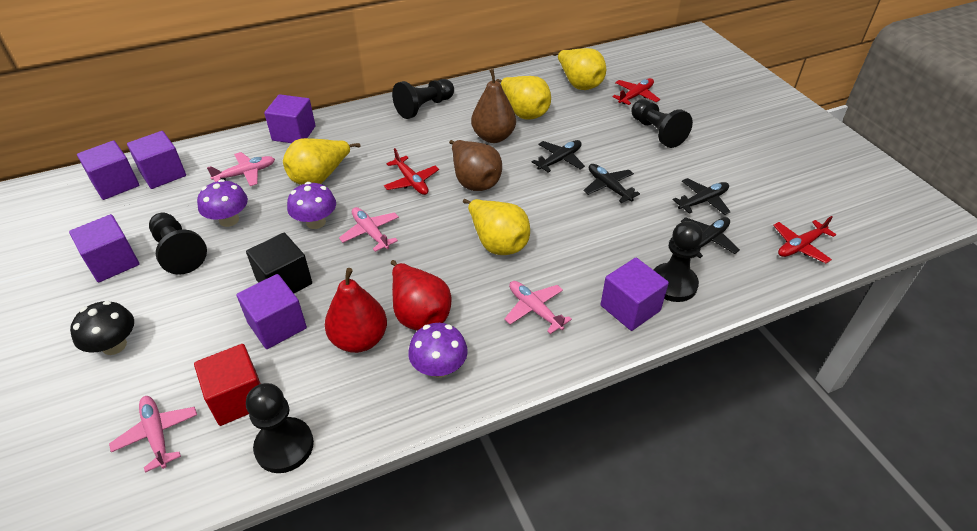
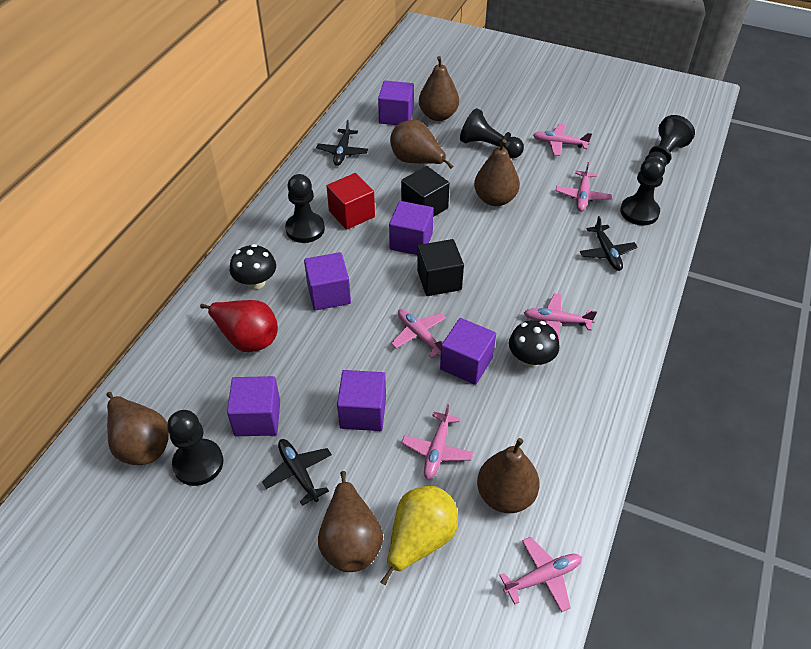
black cube: [246,233,312,293] = 1 -> [401,166,450,217] [417,239,464,296] = 2
black mushroom: [70,301,134,355] = 1 -> [230,244,276,289] [509,320,560,367] = 2
black plane: [532,140,585,173] [583,164,640,203] [672,178,731,215] [680,217,740,258] = 4 -> [262,439,332,506] [316,120,368,166] [580,216,637,271] = 3
brown pear: [449,140,502,191] [471,69,516,143] = 2 -> [107,392,169,465] [318,471,383,572] [390,120,453,169] [419,56,459,121] [474,139,520,206] [477,438,540,513] = 6
pink plane: [109,396,197,473] [207,152,275,186] [339,207,399,252] [504,281,572,334] = 4 -> [391,309,446,358] [402,404,473,479] [499,537,582,612] [524,294,597,343] [533,124,592,156] [556,162,611,211] = 6
purple mushroom: [197,179,248,227] [287,182,336,229] [408,323,468,378] = 3 -> none = 0
red pear: [325,268,387,353] [391,260,452,331] = 2 -> [200,300,278,352] = 1
red plane: [384,148,439,195] [612,78,660,105] [773,216,836,263] = 3 -> none = 0
yellow pear: [283,138,361,185] [463,199,530,255] [496,76,551,120] [553,48,606,90] = 4 -> [380,486,458,585] = 1

